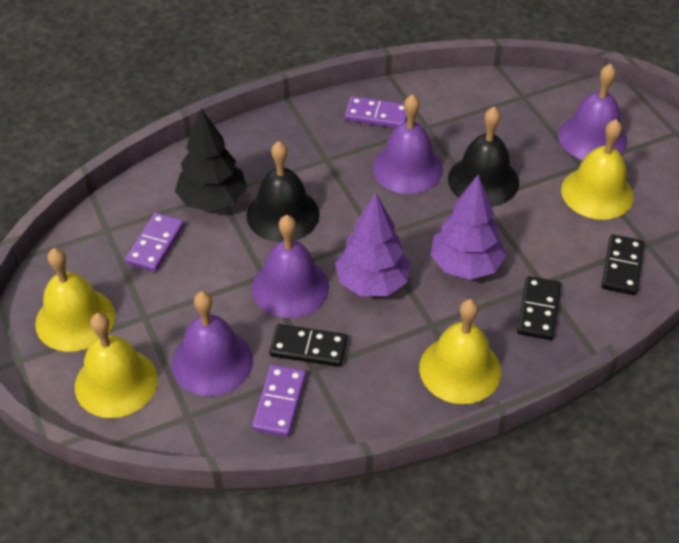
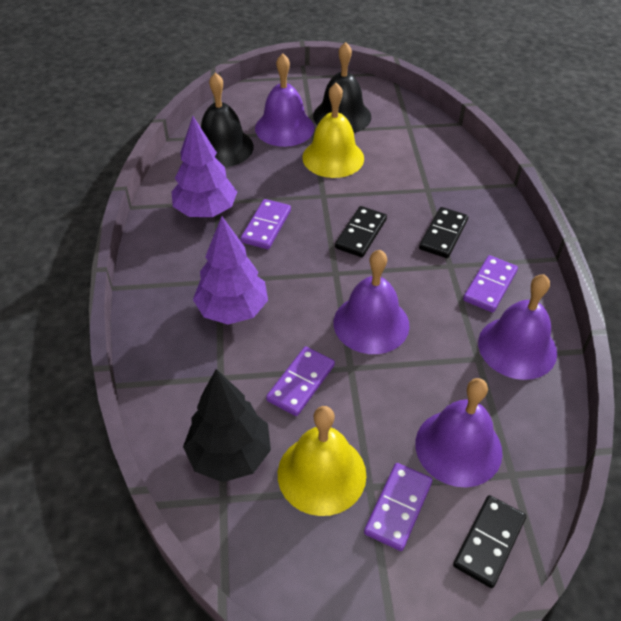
purple domino: [125,212,184,272] [252,365,306,437] [345,96,407,128] = 3 -> [240,199,291,249] [266,346,335,416] [364,463,433,551] [463,255,518,313] = 4
yellow bell: [35,248,115,352] [75,313,158,418] [419,299,501,404] [561,119,634,220] = 4 -> [278,406,367,516] [302,83,364,178] = 2

